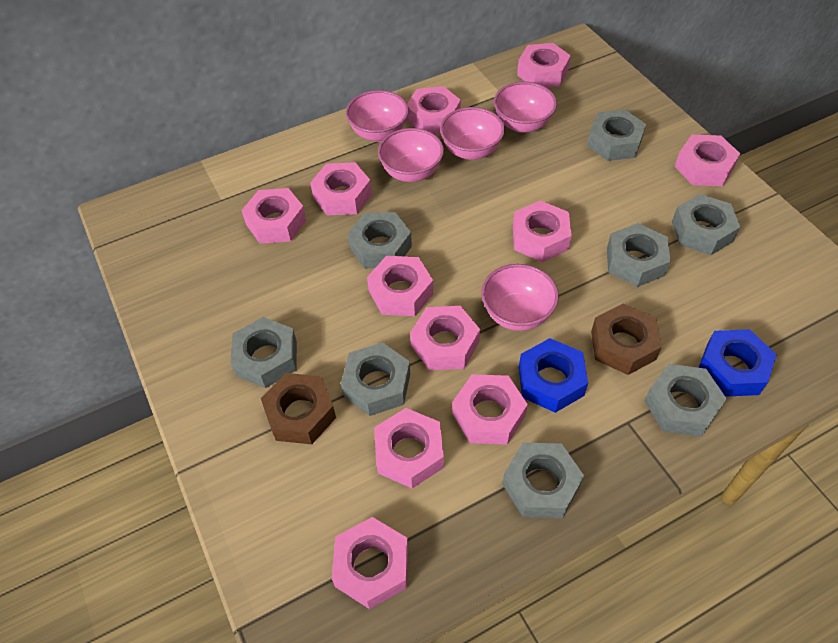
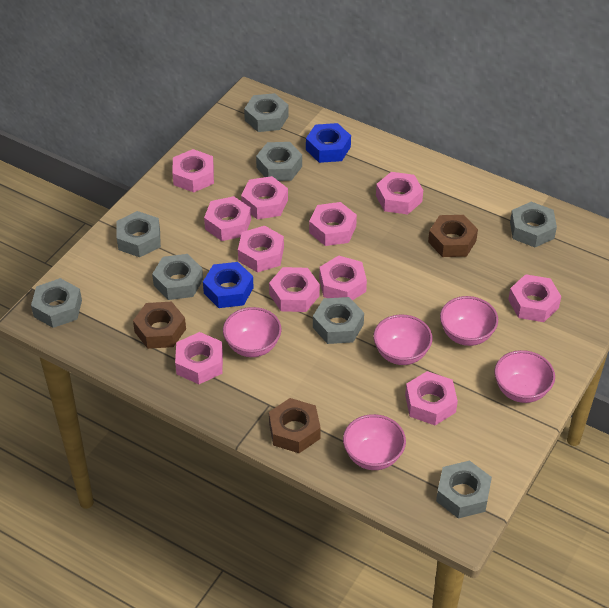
brown nut: [261,373,336,444] [591,304,662,375] = 2 -> [133,301,186,349] [269,398,321,453] [428,215,478,257] = 3

